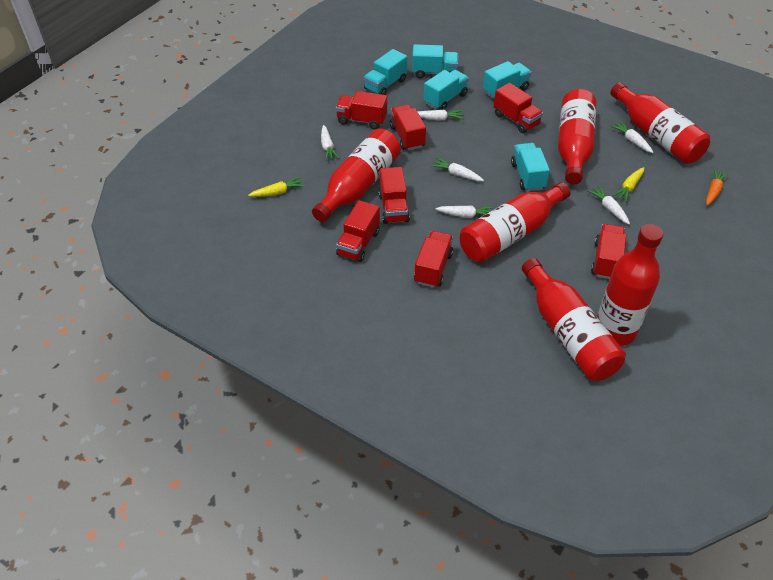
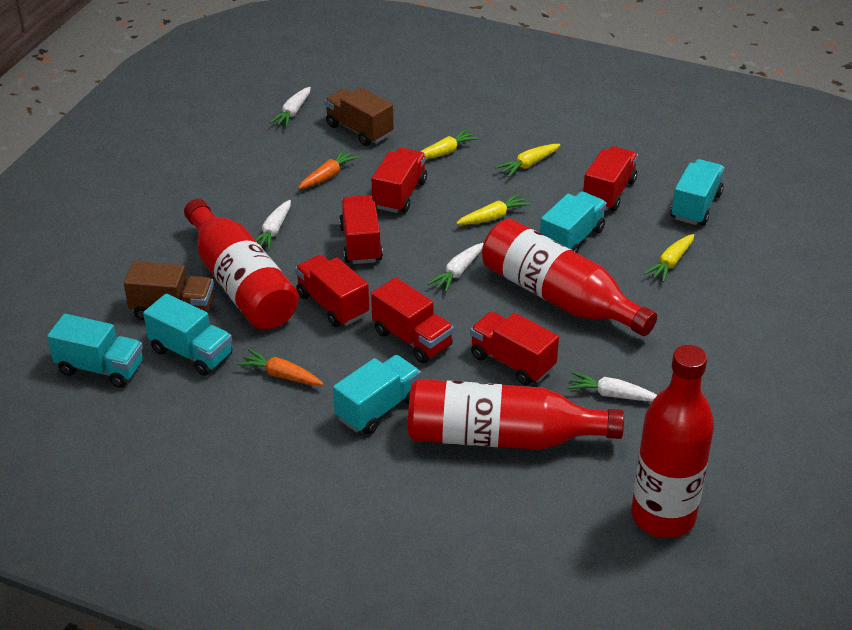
brown truck: none = 0 -> [124,261,214,320] [325,87,393,146] = 2
orange carrot: [706,168,729,206] = 1 -> [237,349,323,385] [298,149,359,189] = 2
red bottle: [312,128,401,222] [460,182,571,263] [522,258,626,381] [558,89,596,185] [597,224,663,346] [610,82,710,164] = 6 -> [184,199,299,330] [408,379,624,450] [482,219,657,336] [631,345,714,538] = 4
red truck: [336,91,387,129] [336,200,380,262] [378,167,410,224] [390,105,426,150] [414,231,453,288] [494,83,543,133] [591,224,626,279] = 7 -> [295,254,369,327] [339,195,383,264] [371,277,454,363] [372,148,427,213] [470,312,559,385] [583,146,638,211] = 6
white carrot: [321,125,339,161] [417,110,463,120] [431,158,484,181] [435,205,494,218] [587,186,630,224] [611,121,653,153] = 6 -> [255,200,291,251] [269,87,311,127] [427,243,484,292] [567,372,657,401] = 4
yellow carrot: [248,177,305,197] [613,167,644,202] = 2 -> [420,129,479,159] [456,193,531,225] [496,144,561,177] [644,234,694,282] = 4

